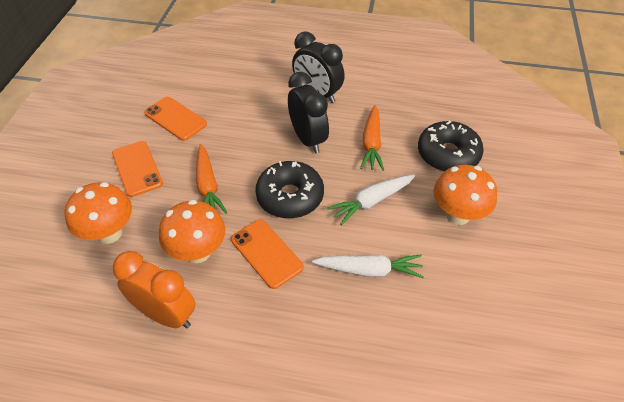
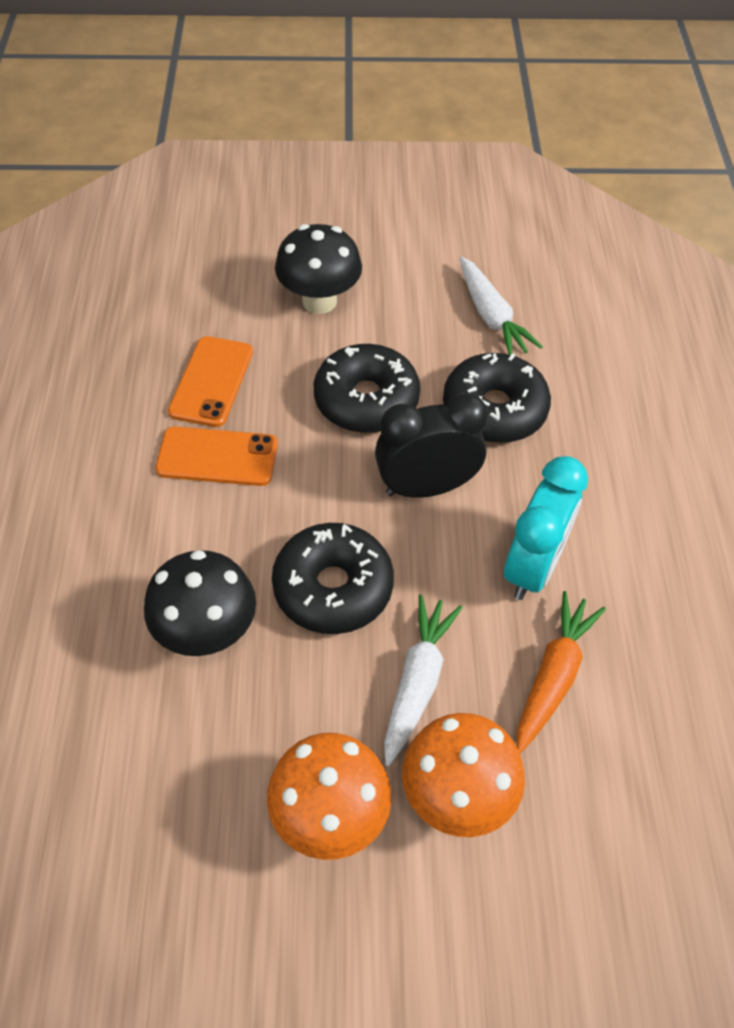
black clock: [288,72,329,154] [292,31,345,103] = 2 -> [375,393,488,498] = 1
black donut: [255,161,324,218] [418,121,484,172] = 2 -> [272,523,394,634] [314,344,420,433] [443,353,551,443] = 3
black mushroom: none = 0 -> [144,550,256,656] [275,224,362,314] = 2
orange carrot: [196,144,227,214] [360,105,384,171] = 2 -> [517,591,606,754] = 1
orange clock: [113,251,196,328] = 1 -> none = 0
orange mushroom: [64,182,132,244] [159,200,225,263] [434,165,497,225] = 3 -> [267,733,392,860] [402,713,525,837] = 2
orange phone: [112,141,163,197] [144,97,207,141] [231,220,304,289] = 3 -> [155,426,278,486] [168,336,253,427] = 2
turquoise clock: none = 0 -> [504,456,588,600] = 1

